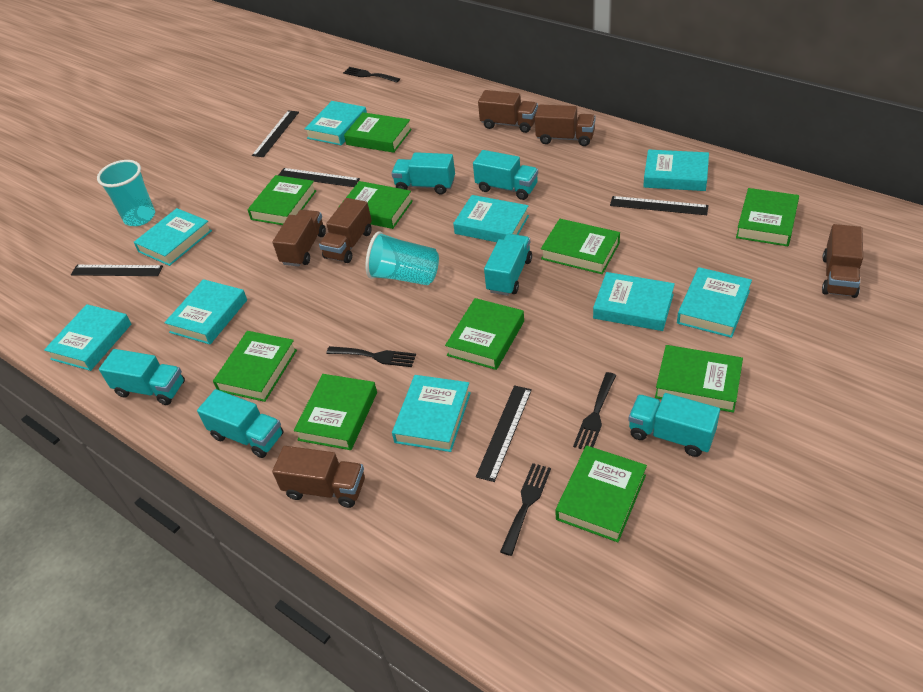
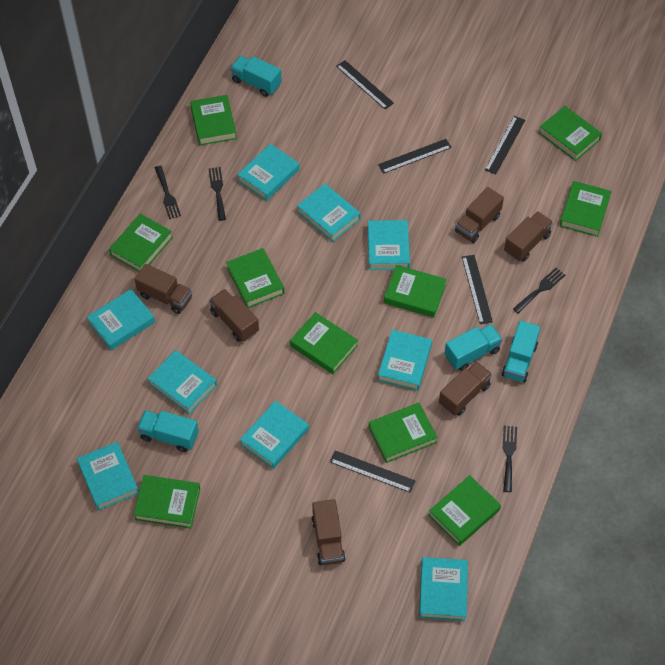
turquoise cup: [97,160,155,226] [366,231,439,285] = 2 -> none = 0
turquoise truck: [99,349,185,405] [197,389,284,458] [391,152,455,195] [473,150,538,200] [484,234,532,296] [628,393,720,457] = 6 -> [137,410,199,452] [230,56,282,97] [444,324,503,371] [502,321,541,383] = 4

